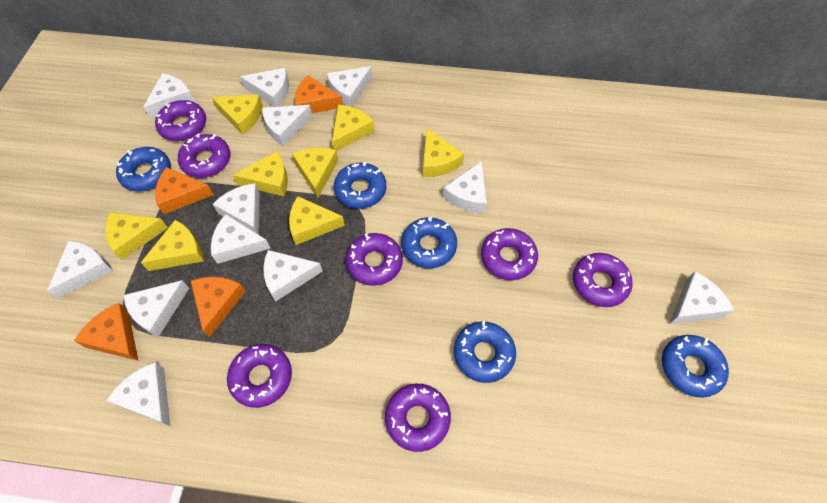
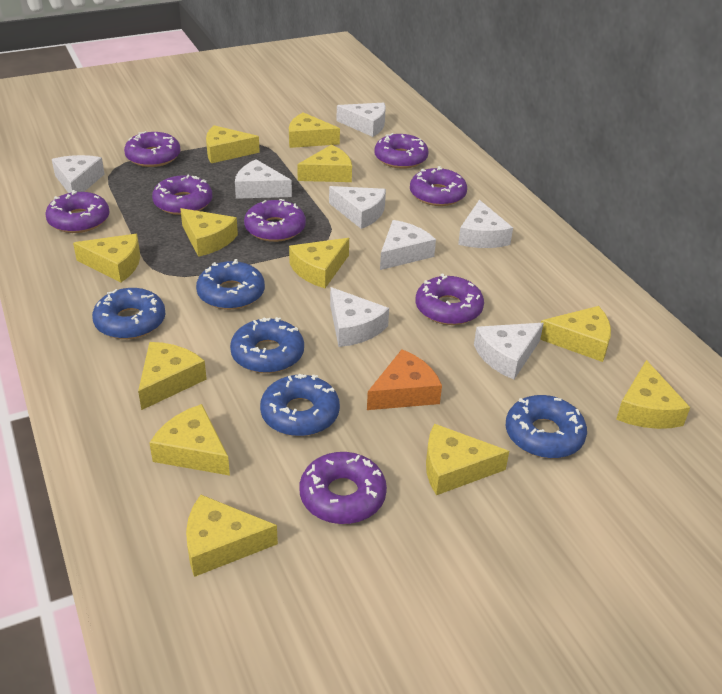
orange cheese: [74,303,138,361] [155,167,214,214] [191,277,246,337] [295,75,343,113] = 4 -> [367,349,442,410] = 1
purple donut: [155,100,206,141] [178,134,230,178] [227,344,292,408] [346,233,403,286] [385,384,451,452] [481,228,538,280] [573,253,633,307] = 7 -> [45,190,109,233] [124,131,180,167] [152,175,212,215] [244,199,306,242] [300,452,387,524] [374,133,429,169] [410,166,467,206] [416,274,484,325] = 8
white cheese: [47,241,113,298] [106,362,170,426] [124,280,189,337] [143,73,195,118] [211,214,271,264] [213,183,260,235] [240,68,289,107] [262,105,312,146] [263,250,323,302] [327,66,372,107] [443,161,487,213] [670,271,734,324] = 12 -> [52,155,105,193] [235,159,292,199] [329,186,386,229] [330,287,389,347] [337,103,386,137] [380,220,436,270] [458,200,513,248] [474,323,544,379] = 8
yellow cheese: [105,212,168,260] [141,220,204,271] [212,94,263,135] [233,151,288,196] [289,196,345,245] [292,148,338,198] [332,105,375,151] [423,128,464,177] = 8 -> [73,234,140,283] [138,342,207,410] [150,404,230,476] [180,208,238,257] [186,495,278,577] [206,125,260,163] [289,112,340,148] [289,238,349,288] [297,145,352,182] [426,424,509,495] [540,306,611,362] [616,360,690,429] = 12

